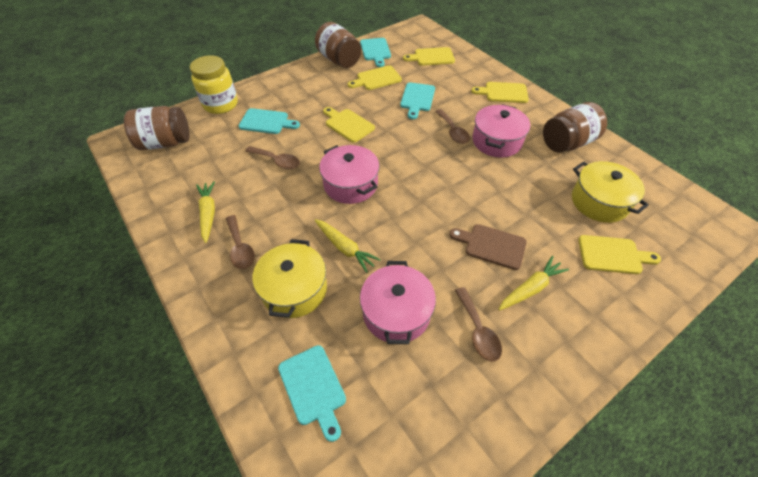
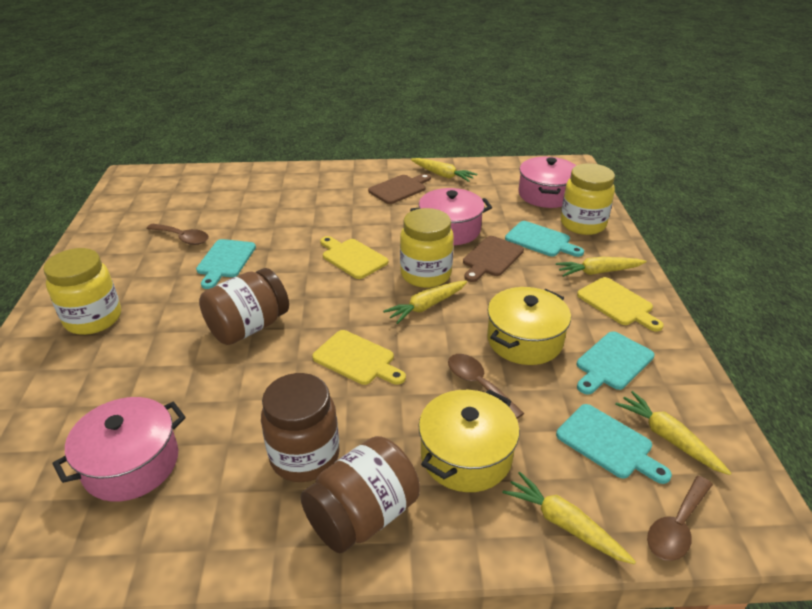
brown cutting board: [450,224,527,270] = 1 -> [368,174,431,204] [463,236,524,282] = 2
brown spoon: [226,215,255,269] [245,146,300,169] [435,109,470,144] [455,287,502,362] = 4 -> [146,224,209,245] [448,354,524,419] [647,476,713,561] = 3
yellow carrot: [196,181,215,243] [315,219,381,273] [499,256,569,310] = 3 -> [383,280,467,324] [411,158,477,182] [503,472,636,564] [556,257,647,277] [615,391,731,475] = 5
yellow cutting board: [323,107,375,143] [348,65,402,90] [403,47,455,66] [471,82,529,103] [578,235,661,274] = 5 -> [312,330,406,385] [320,236,388,279] [577,277,664,332] = 3
yellow jar: [190,55,238,114] = 1 -> [43,248,121,335] [400,208,454,288] [561,163,615,235] = 3

